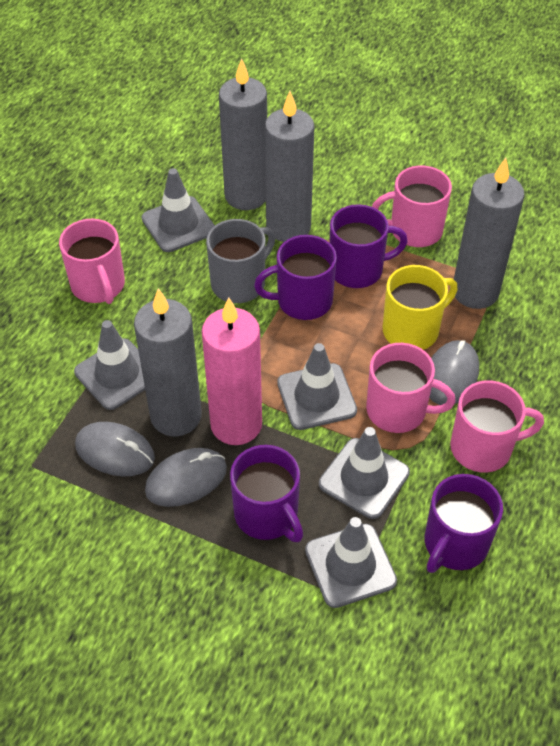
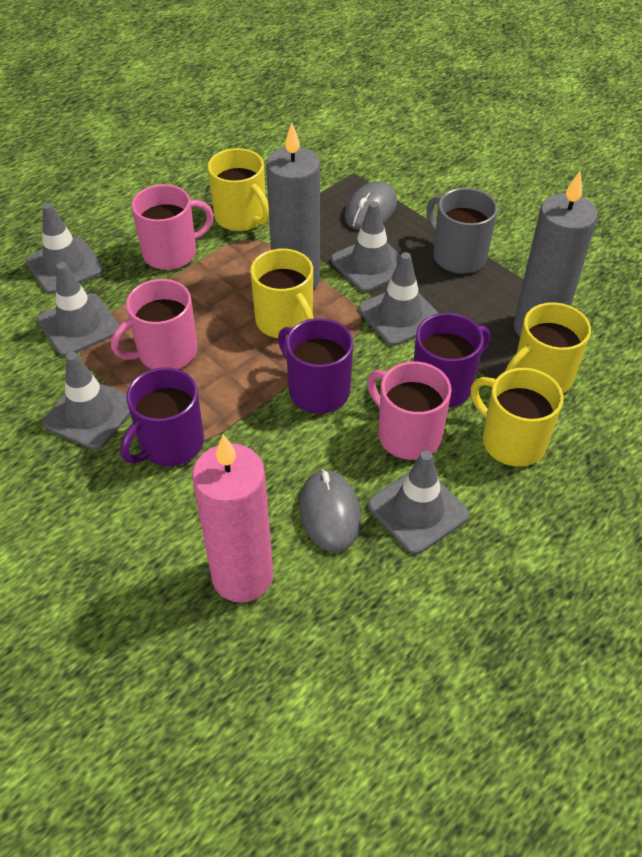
grey candle: [134,288,202,436] [219,58,267,210] [265,91,314,242] [454,158,524,309] = 4 -> [266,123,320,290] [514,171,598,337] = 2
grey mouse: [75,422,155,477] [145,448,227,507] [429,340,479,405] = 3 -> [299,469,361,552] [345,181,397,230] = 2
grey traffic cone: [74,320,145,410] [142,168,215,252] [277,343,357,430] [305,517,397,608] [319,427,410,519] = 5 -> [26,203,104,294] [37,262,120,356] [43,352,130,450] [331,201,401,292] [359,252,439,346] [368,451,469,554] = 6
pink mug: [59,219,125,304] [366,343,456,433] [372,166,452,247] [450,380,544,473] = 4 -> [111,279,197,369] [131,184,214,270] [367,361,452,460] = 3
purple mug: [230,445,303,542] [254,235,337,320] [330,204,408,288] [425,474,503,573] = 4 -> [120,367,204,466] [278,318,353,413] [414,313,490,408] = 3
yellow mug: [383,265,457,350] = 1 -> [208,148,269,231] [250,249,314,338] [471,368,563,467] [505,302,591,393] = 4

